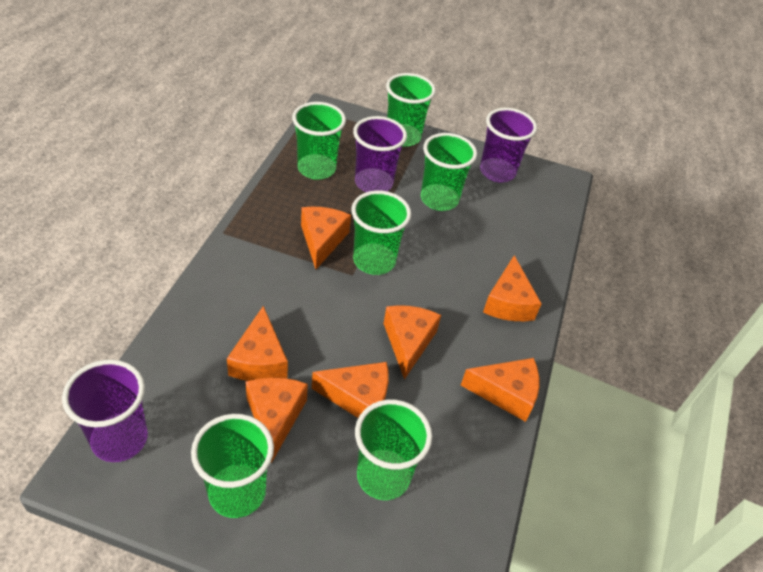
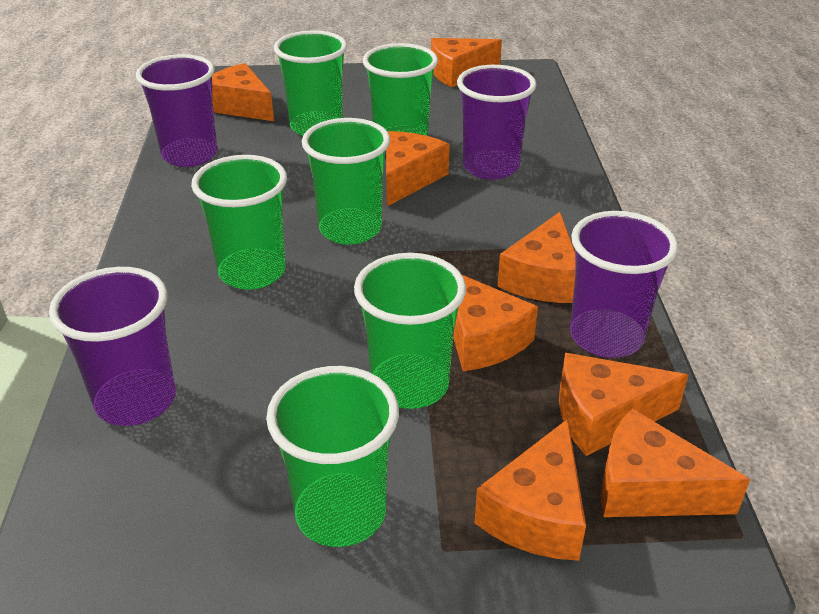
orange cheese: [227,306,288,381] [246,377,308,463] [301,207,351,269] [312,362,389,418] [384,305,441,380] [461,358,539,422] [483,255,542,321] = 7 -> [212,63,274,121] [386,131,450,206] [431,38,502,87] [453,275,538,371] [475,419,586,561] [497,212,575,303] [559,353,688,456] [601,409,750,517] = 8
purple cup: [62,360,148,462] [353,116,407,192] [480,108,537,183] = 3 -> [49,267,176,426] [136,54,218,167] [457,65,536,180] [570,211,678,358] = 4

